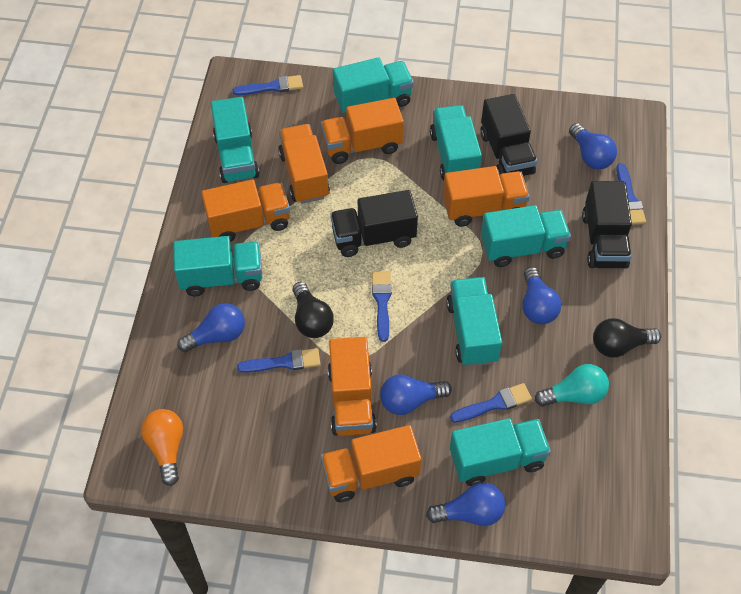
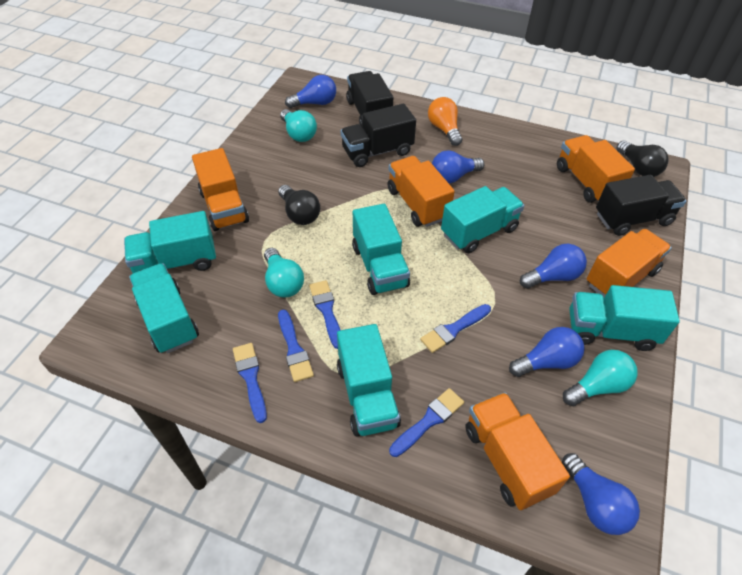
orange truck: [201,179,290,242] [278,124,330,204] [321,98,404,164] [321,425,422,502] [328,337,377,436] [443,166,530,227] = 6 -> [192,148,249,231] [387,156,455,227] [465,392,570,510] [557,135,635,203] [587,229,672,297] = 5
turquoise light bulb: [535,364,609,407] = 1 -> [264,248,304,297] [280,109,317,142] [563,350,638,406] = 3
turquoise truck: [173,236,262,296] [211,97,259,183] [333,57,414,113] [430,105,482,180] [446,277,502,367] [450,418,551,486] [481,205,571,267] = 7 -> [124,211,216,273] [129,263,199,353] [337,324,401,436] [352,204,410,295] [441,186,524,253] [569,285,680,351] = 6

